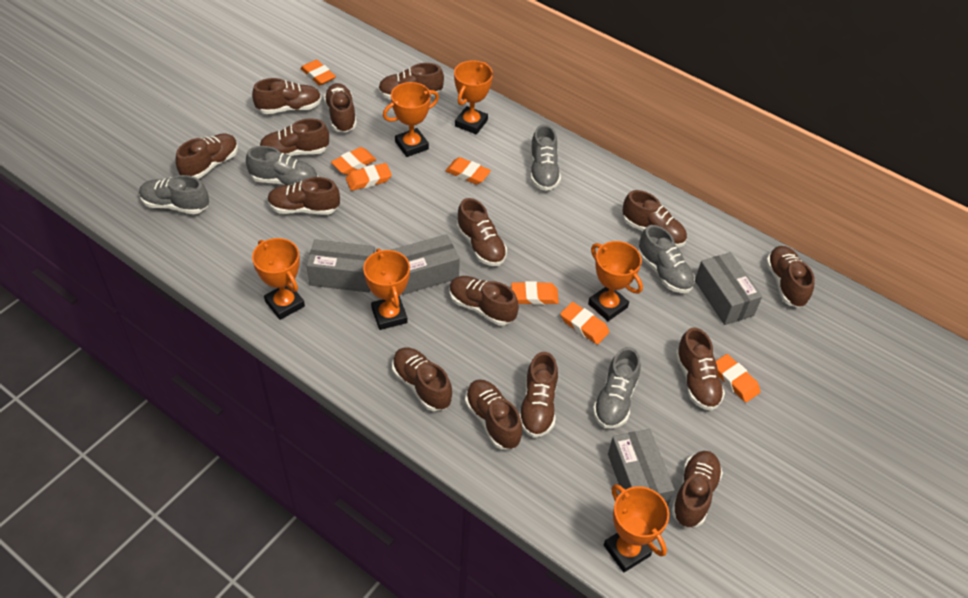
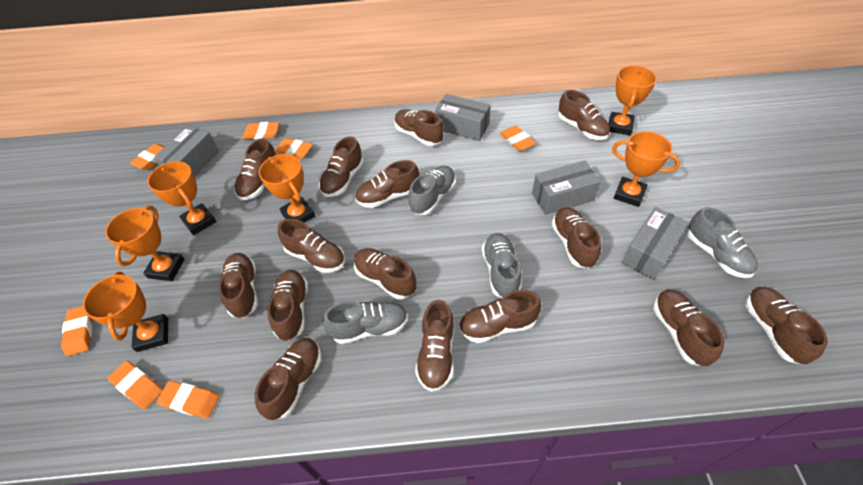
grey shoe: [139,175,209,214] [246,146,317,185] [530,124,561,191] [593,347,641,429] [638,225,695,293] = 5 -> [322,301,408,344] [408,166,456,215] [482,233,521,298] [688,207,758,278] = 4

